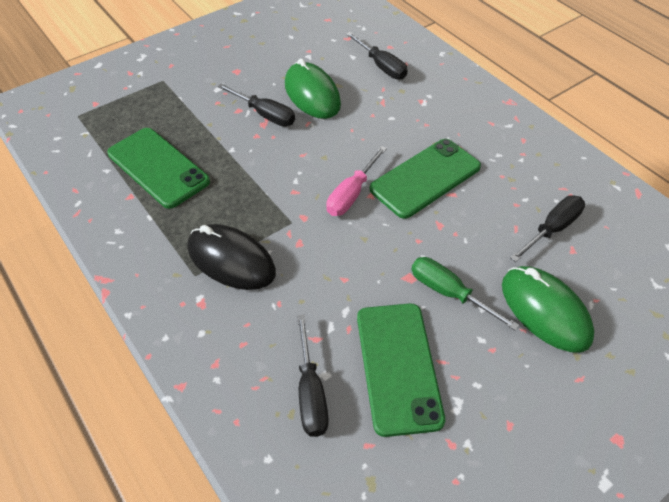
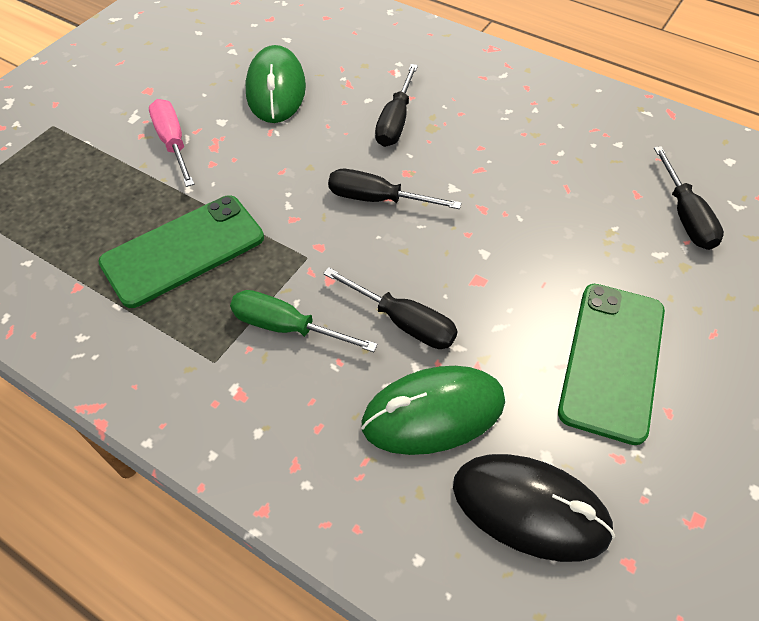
green phone: [107,128,210,209] [357,303,445,437] [370,139,481,219] = 3 -> [98,195,264,308] [558,284,665,445] = 2

